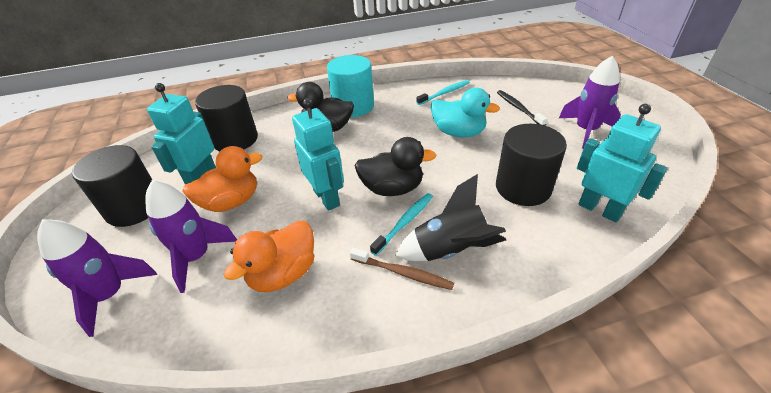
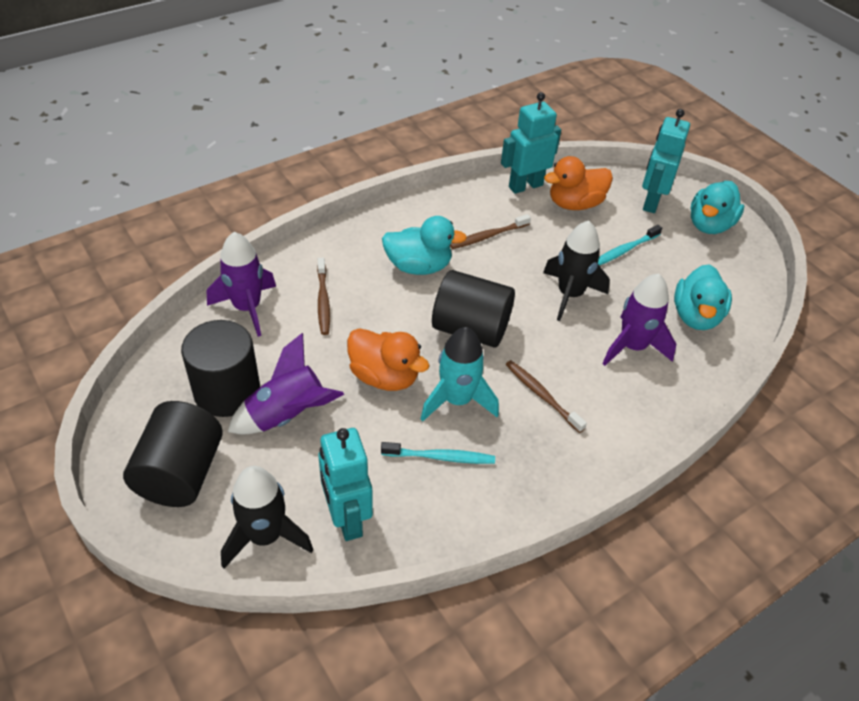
black duck: [287,82,354,132] [354,137,436,196] = 2 -> none = 0
black rocket: [395,174,506,261] = 1 -> [221,466,313,569] [543,220,610,321] = 2
black toothbrush: [497,90,547,126] = 1 -> none = 0
brown toothbrush: [350,248,454,290] = 1 -> [317,258,330,335] [450,214,531,249] [505,360,587,433] = 3
turquoise cylinder: [327,55,374,117] = 1 -> none = 0
turquoise duck: [431,88,500,137] = 1 -> [382,216,467,275] [674,264,732,330] [690,181,744,234] = 3
turquoise rocket: none = 0 -> [421,327,499,421] = 1

